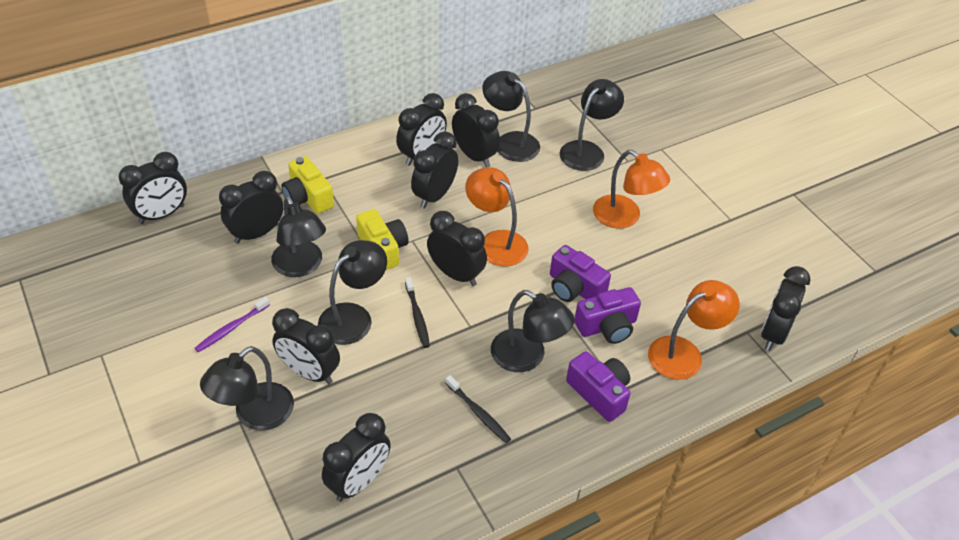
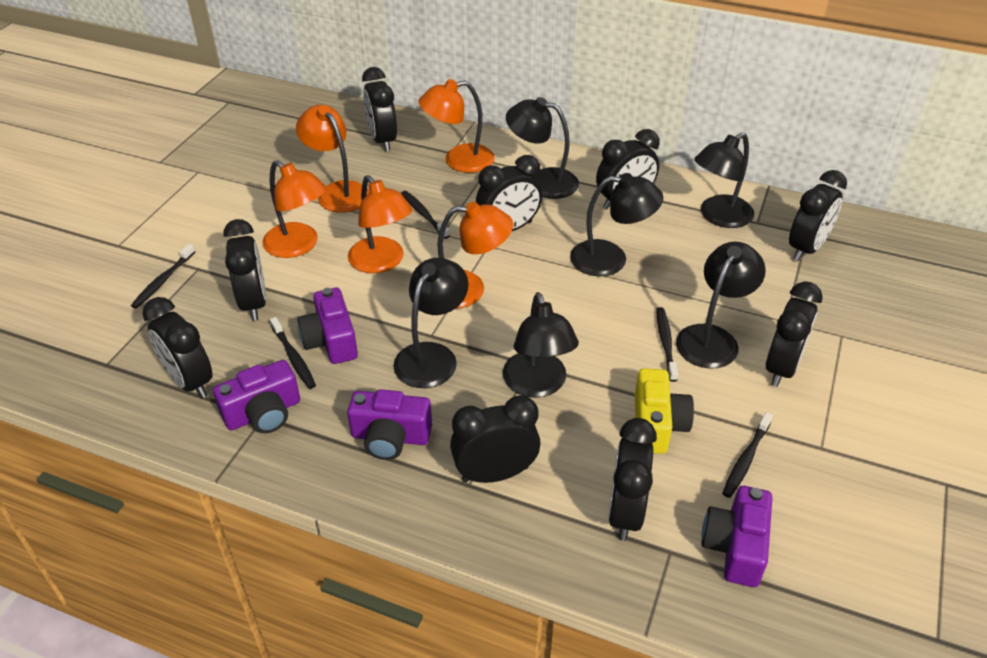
black toothbrush: [405,277,430,348] [446,375,511,443] = 2 -> [131,244,195,308] [270,317,316,389] [401,191,450,239] [657,307,678,382] [722,412,773,498] = 5
orange lamp: [465,167,529,267] [593,150,670,229] [648,280,740,380] = 3 -> [262,160,327,258] [296,105,370,213] [348,175,413,273] [418,79,495,173] [437,202,513,309] = 5
purple camera: [550,245,611,302] [566,351,631,422] [574,287,641,344] = 3 -> [213,360,300,433] [297,288,358,364] [347,389,432,460] [701,486,772,587] = 4
purple toothbrush: [195,297,270,352] = 1 -> none = 0
yellow camera: [281,156,334,214] [356,209,408,270] = 2 -> [635,368,694,454] = 1

